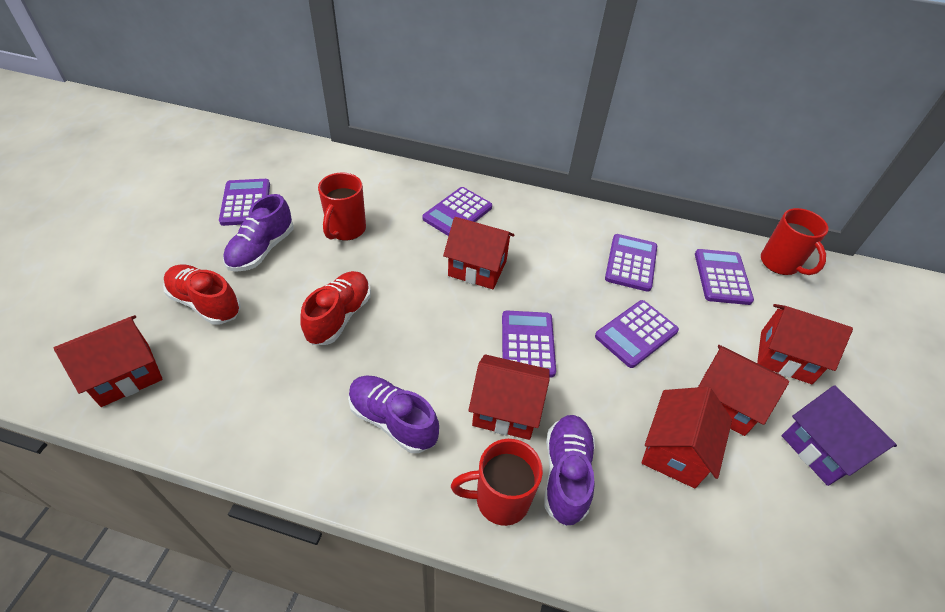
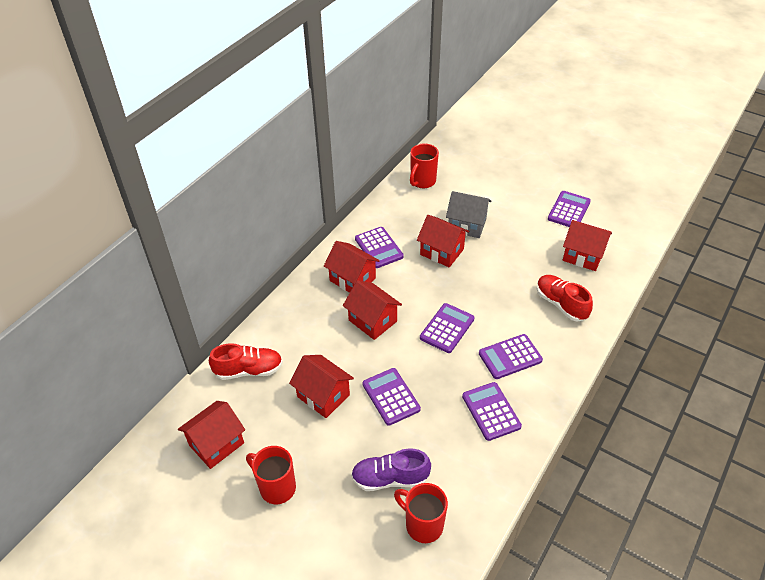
grey house: none = 0 -> [446,191,491,238] = 1
purple house: [782,385,897,486] = 1 -> none = 0
purple shoe: [223,194,294,272] [348,375,439,453] [545,415,595,526] = 3 -> [351,449,431,491] = 1

